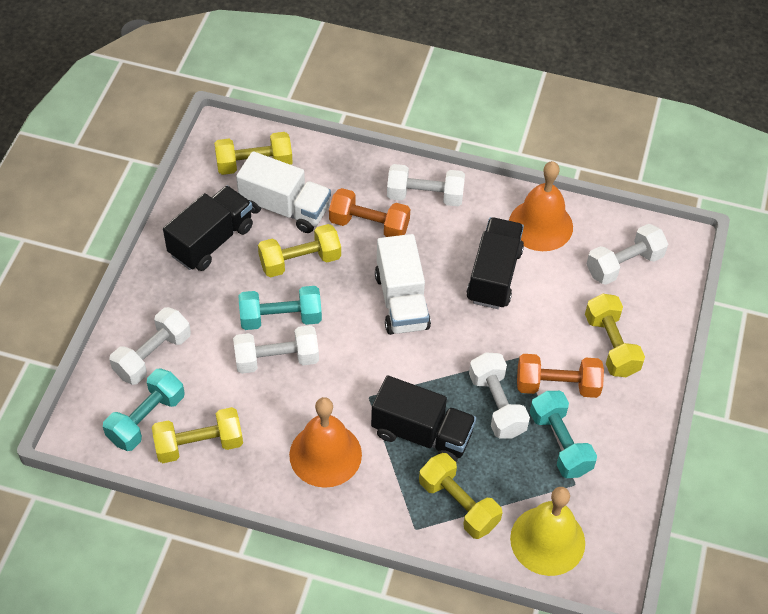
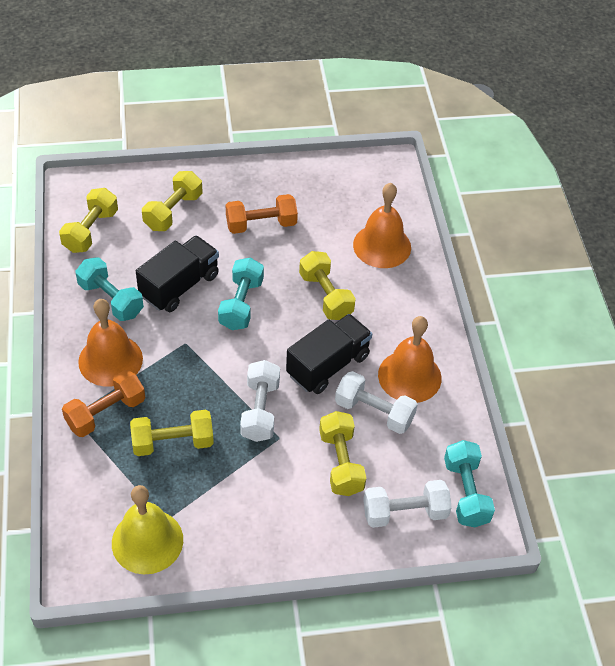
black truck: [163,186,253,271] [371,375,476,462] [466,217,524,309] = 3 -> [136,235,219,312] [286,314,372,394] = 2
orange bell: [289,397,362,488] [509,161,573,251] = 2 -> [78,299,143,387] [353,183,411,268] [378,316,442,403] = 3
white dumbbell: [109,307,191,385] [233,325,319,374] [387,164,465,206] [469,352,530,439] [586,224,668,285] = 5 -> [240,360,280,442] [335,371,418,434] [363,480,452,528] = 3
white truck: [236,151,331,233] [375,234,431,335] = 2 -> none = 0

